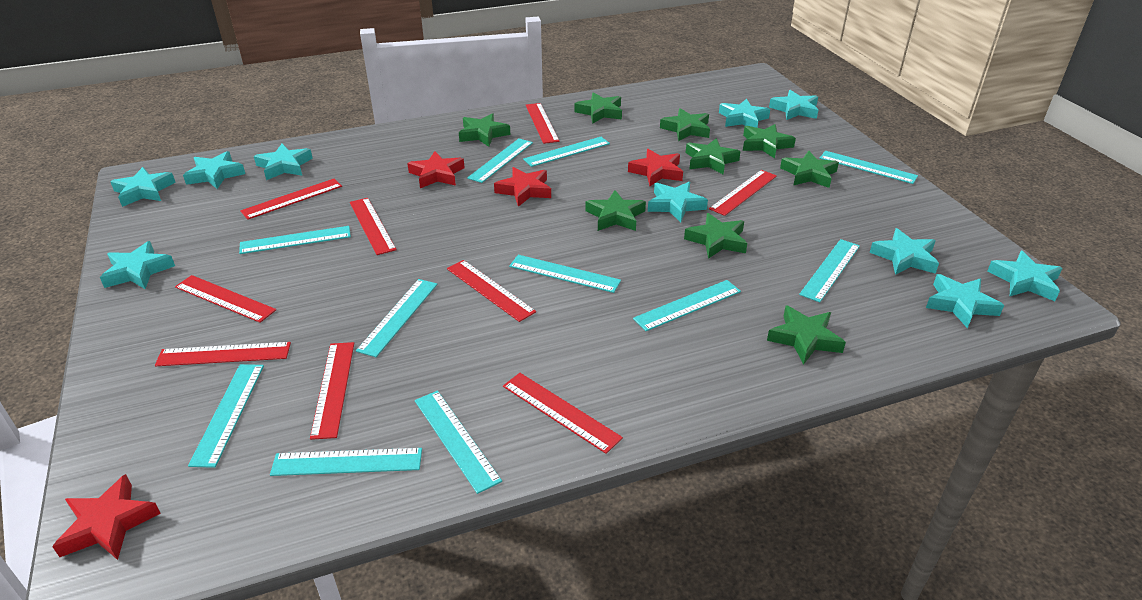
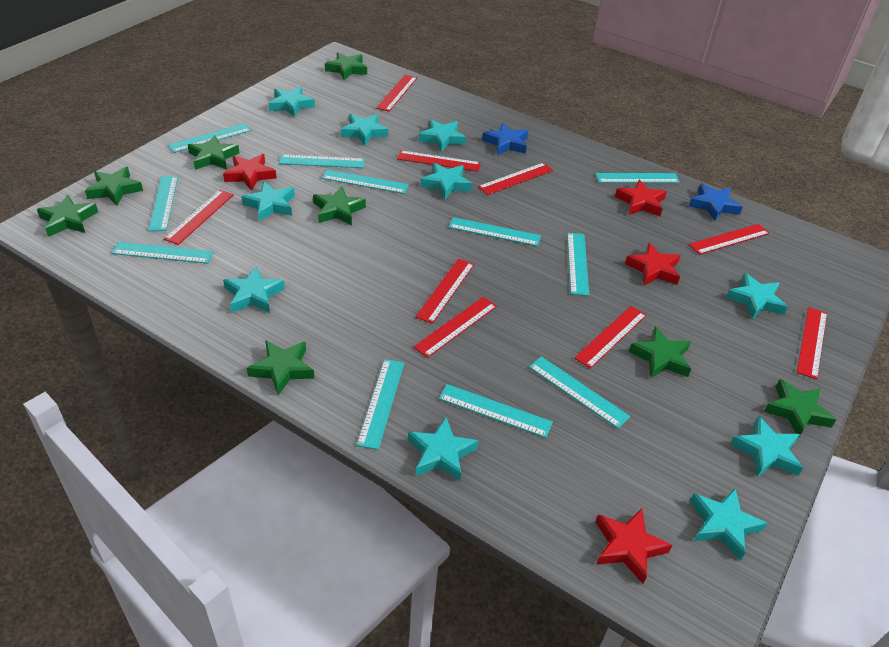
blue star: none = 0 -> [482,123,529,155] [689,183,743,221] = 2
green star: [459,113,511,147] [574,92,622,124] [585,190,646,231] [660,108,710,141] [684,213,747,259] [686,138,741,175] [743,124,796,158] [767,305,846,365] [780,151,839,188] = 9 -> [37,195,98,237] [85,167,143,206] [188,135,239,170] [247,340,315,395] [313,186,366,225] [325,52,367,80] [629,327,691,379] [764,379,837,438] = 8

